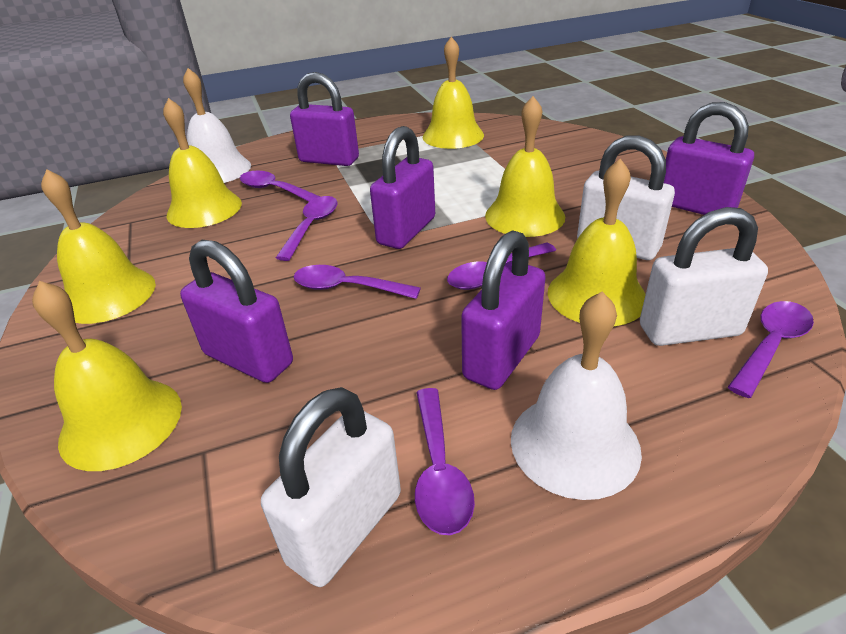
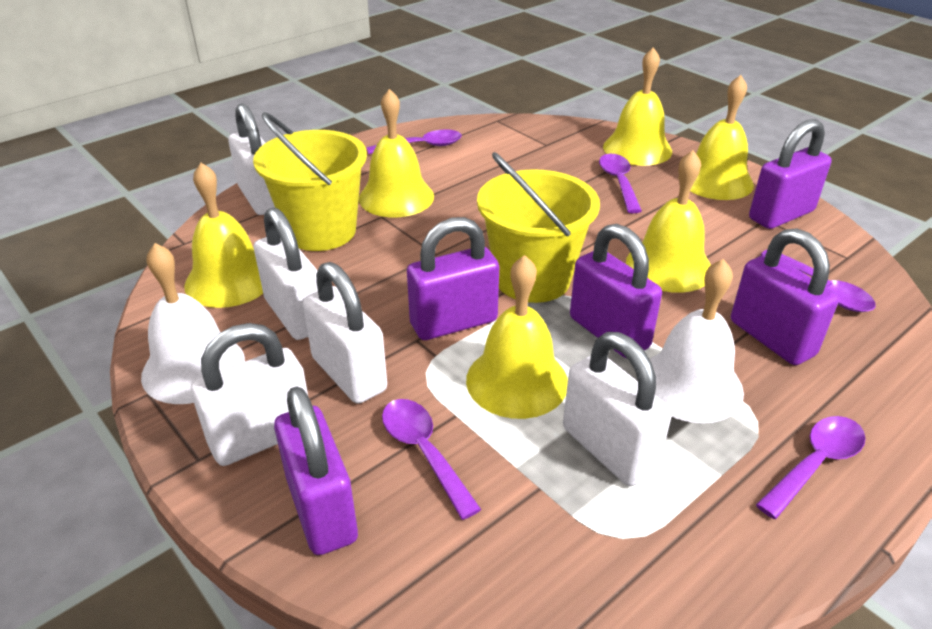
purple spoon: [240,170,320,202] [276,196,338,261] [294,265,421,299] [415,388,475,535] [447,242,556,290] [728,301,814,398] = 6 -> [366,129,462,154] [382,399,481,520] [599,154,642,213] [756,416,866,519] [761,250,876,312] = 5
white padlock: [261,387,401,587] [577,135,675,260] [640,207,768,346] = 3 -> [191,323,308,466] [228,103,275,215] [254,207,318,340] [303,262,387,404] [563,332,672,486] = 5
yellow bucket: none = 0 -> [253,112,367,251] [477,152,600,303] = 2

